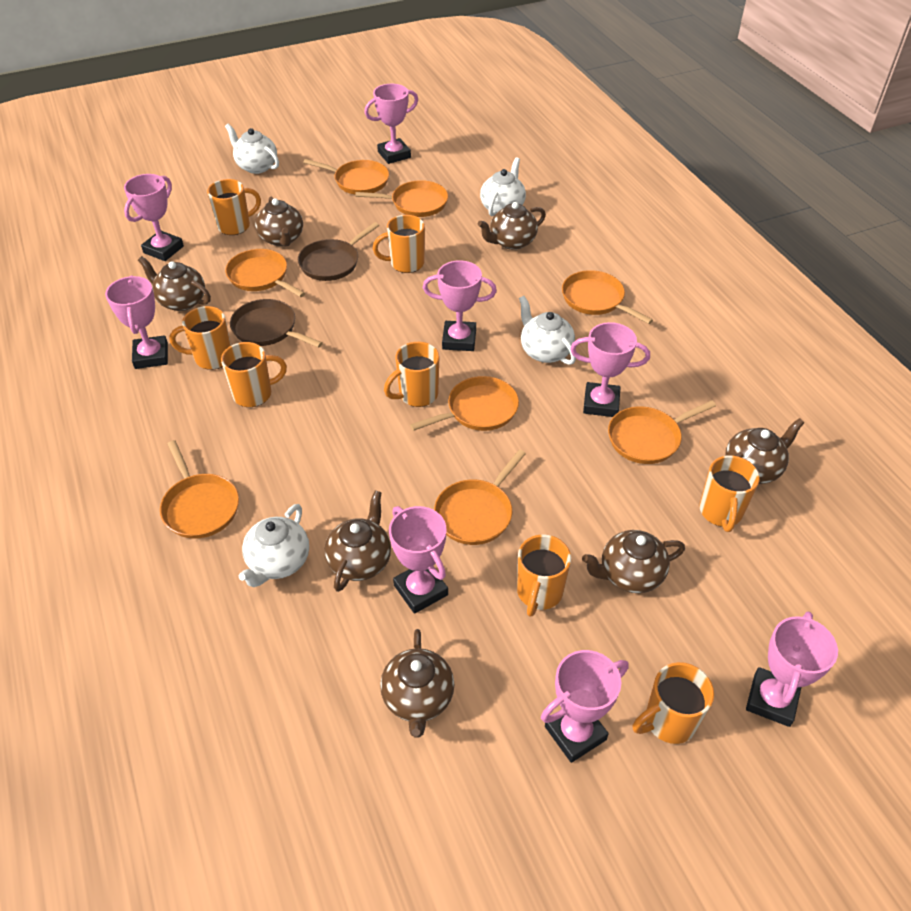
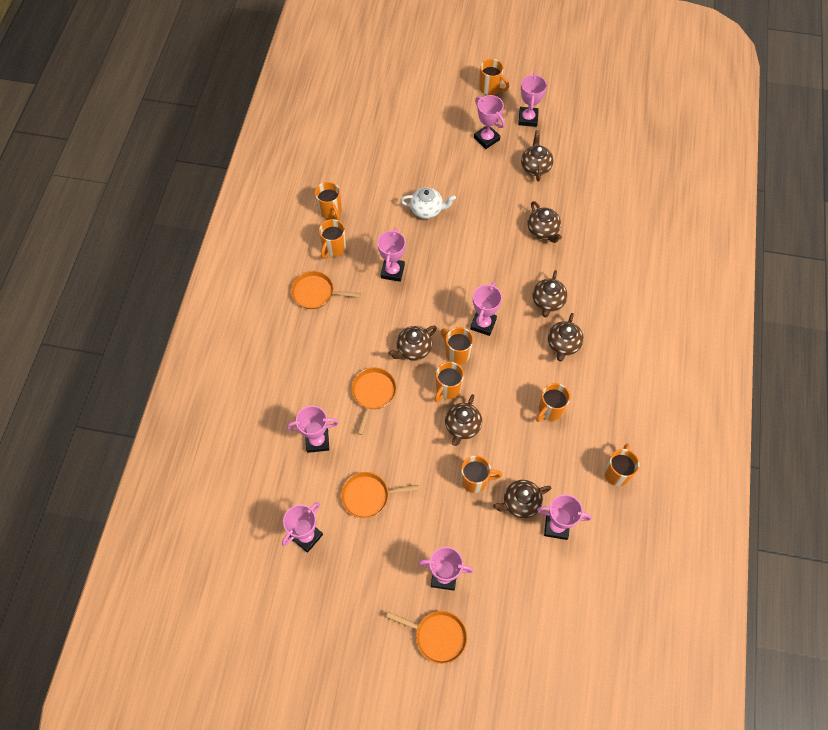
brown pan: [230,299,323,348] [298,222,379,281] = 2 -> none = 0
orange pan: [160,440,239,539] [225,249,305,297] [303,159,389,194] [355,180,448,217] [410,376,519,431] [434,450,526,545] [562,270,653,324] [608,400,716,464] = 8 -> [291,271,361,309] [341,472,419,518] [351,368,396,435] [386,611,467,664] = 4
white teapot: [225,124,279,174] [239,504,309,587] [480,157,526,216] [519,296,576,365] = 4 -> [400,188,456,219] = 1

